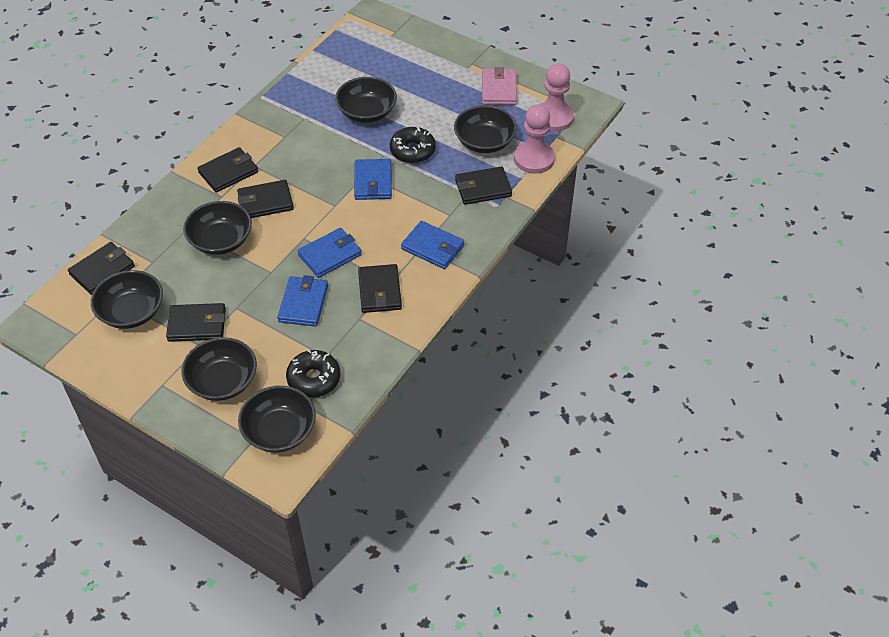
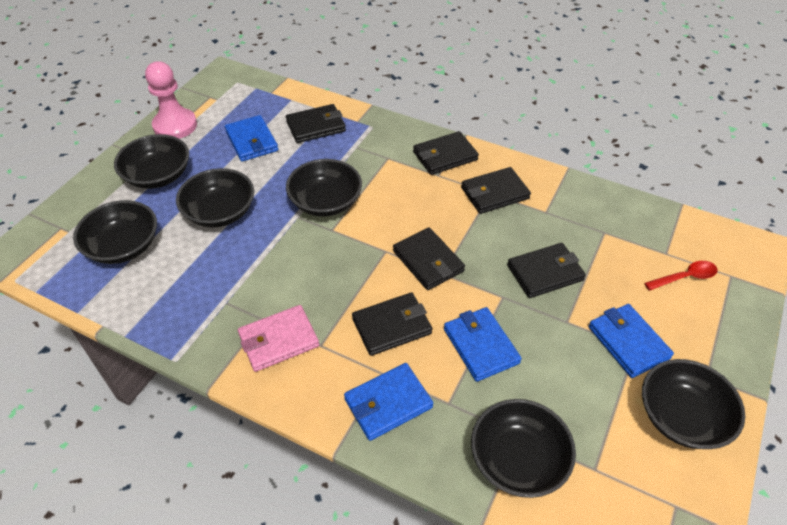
black donut: [286,349,341,398] [390,127,436,163] = 2 -> none = 0
pink pawn: [514,104,555,174] [540,63,574,132] = 2 -> [145,61,197,139] = 1
red spoon: none = 0 -> [644,261,718,291] = 1

